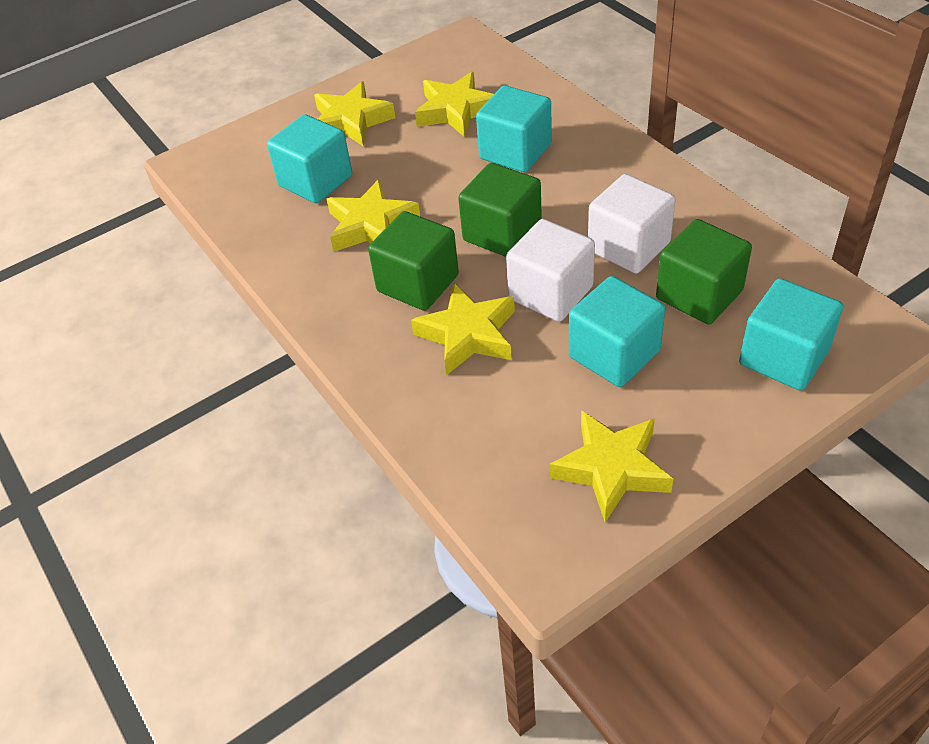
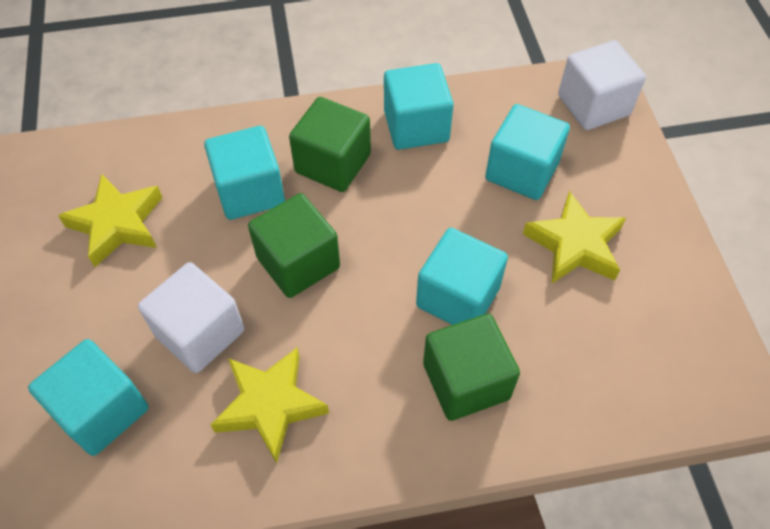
turquoise cube: [267,114,352,203] [476,85,552,172] [569,276,665,387] [739,278,843,391] = 4 -> [28,339,149,456] [204,126,285,220] [384,63,454,150] [416,228,508,325] [485,104,570,200] = 5
yellow star: [314,81,395,147] [327,179,420,252] [411,283,515,375] [415,72,494,137] [549,410,673,522] = 5 -> [58,174,163,267] [210,347,329,463] [523,191,626,283] = 3

